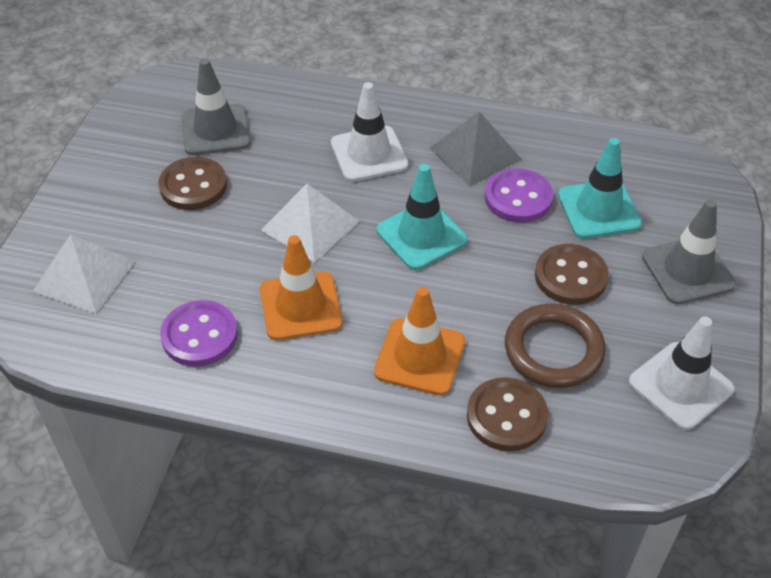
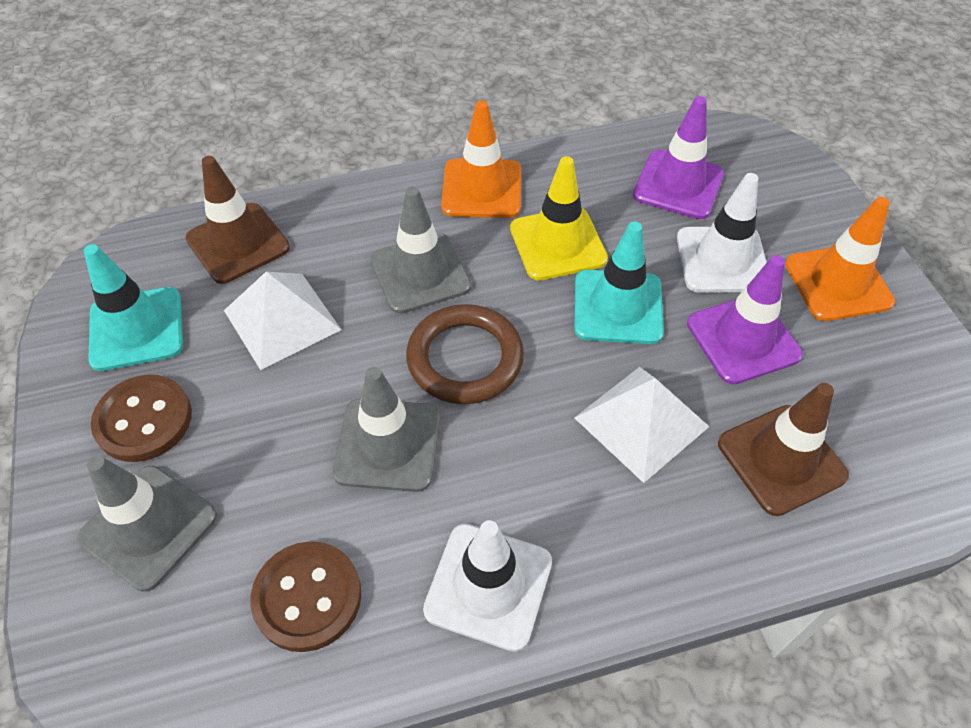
brown button: [158,157,227,210] [467,377,548,451] [535,244,609,305] = 3 -> [91,375,192,462] [251,541,361,652] = 2
brown traffic cone: none = 0 -> [185,156,290,284] [718,383,849,516] = 2
grey pyramid: [430,111,522,186] = 1 -> none = 0
grey traffic cone: [181,58,250,155] [642,199,736,304] = 2 -> [77,456,217,592] [332,367,440,492] [370,187,471,314] = 3
purple button: [160,300,238,366] [485,168,553,223] = 2 -> none = 0
purple traffic cone: none = 0 -> [633,96,724,219] [687,255,803,385] = 2
yellow traffic cone: none = 0 -> [510,156,608,280] = 1

